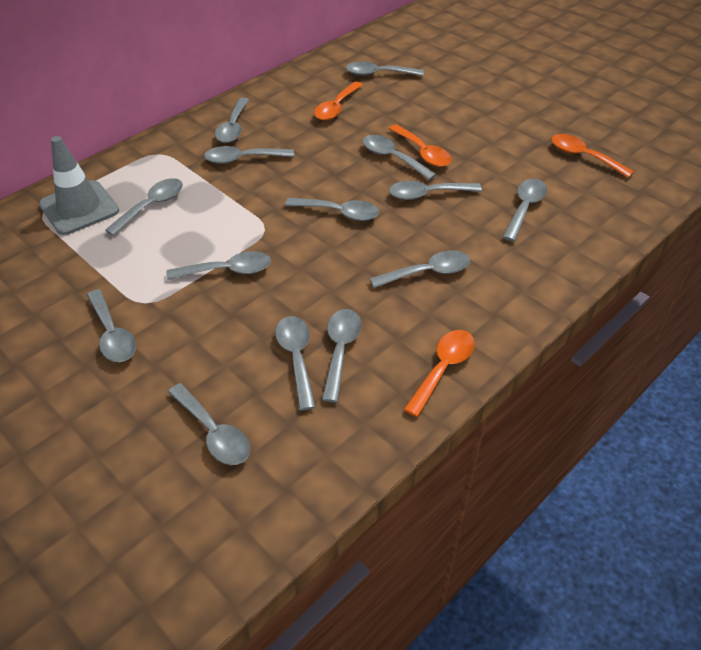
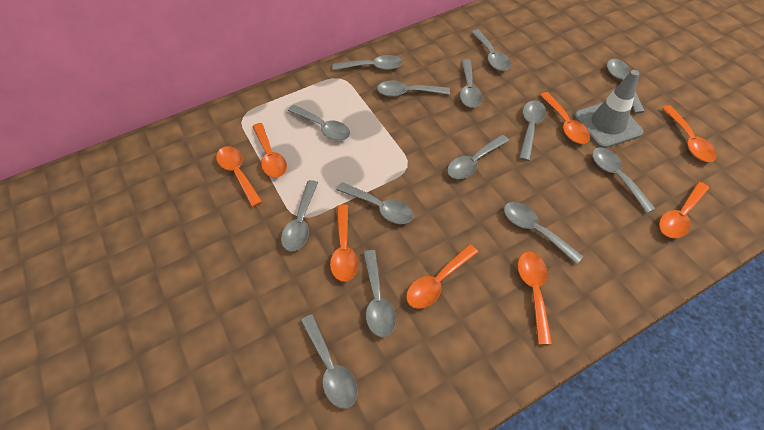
orange spoon: [314,82,363,120] [389,124,451,167] [403,330,475,417] [551,134,634,178] = 4 -> [216,146,262,207] [252,123,287,178] [330,204,358,282] [406,244,478,309] [517,252,552,345] [540,92,590,144] [659,182,709,238] [662,106,717,162] = 8

